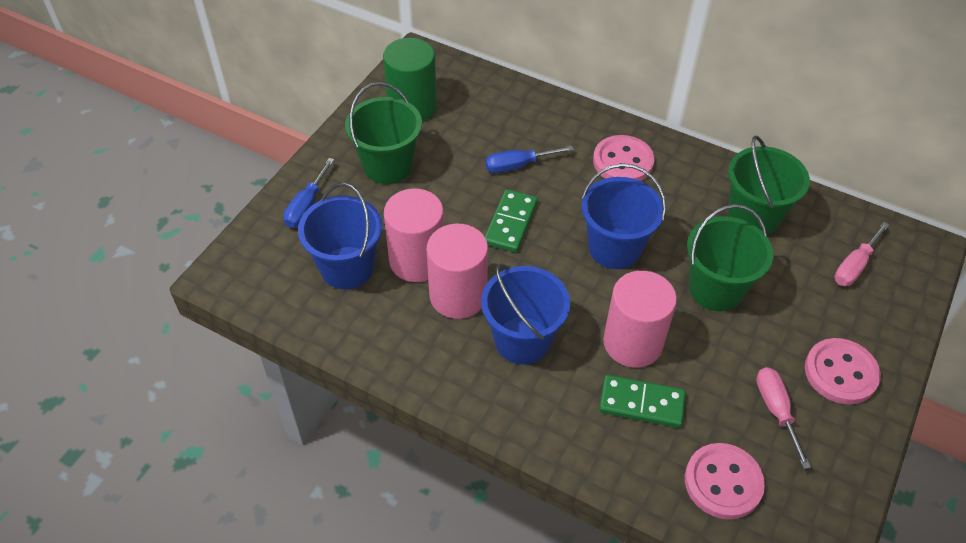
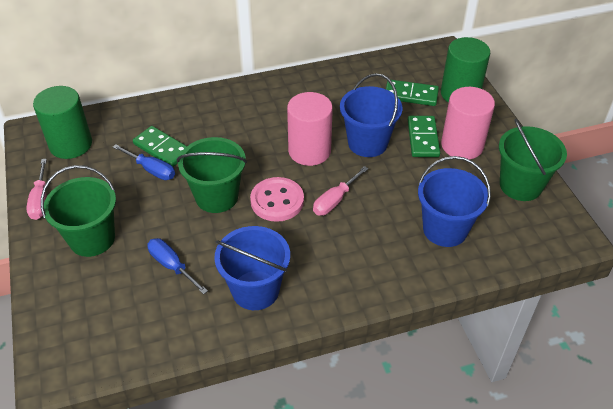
green cylinder: [383,38,437,122] = 1 -> [33,86,92,159] [441,37,490,103] = 2
green domino: [485,189,538,252] [599,375,686,428] = 2 -> [133,126,187,167] [386,80,439,106] [408,116,440,157] = 3
pink button: [593,135,655,181] [685,443,765,520] [805,338,881,405] = 3 -> [250,177,304,222] = 1
pink cylinder: [384,189,444,282] [427,224,488,319] [603,271,677,368] = 3 -> [287,92,333,166] [441,87,495,159] = 2

